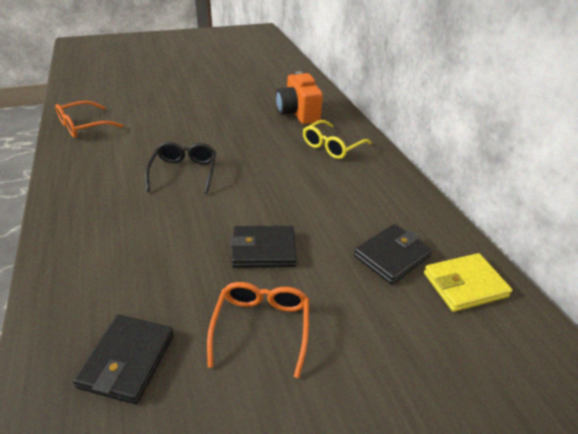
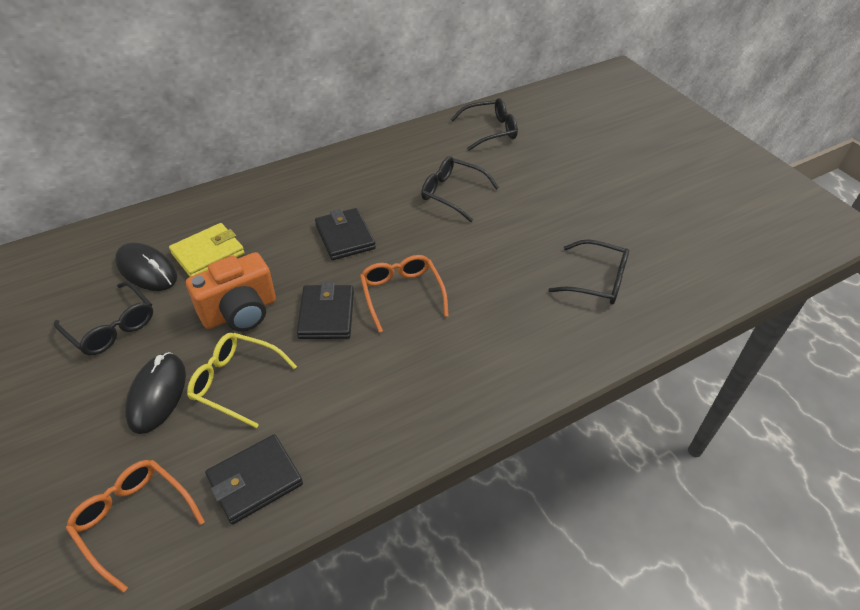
black glasses: [145,142,216,194] = 1 -> [54,281,153,355] [421,156,499,222] [450,98,518,151] [548,239,629,305] = 4
black mouse: none = 0 -> [115,243,177,291] [125,352,186,434] = 2

